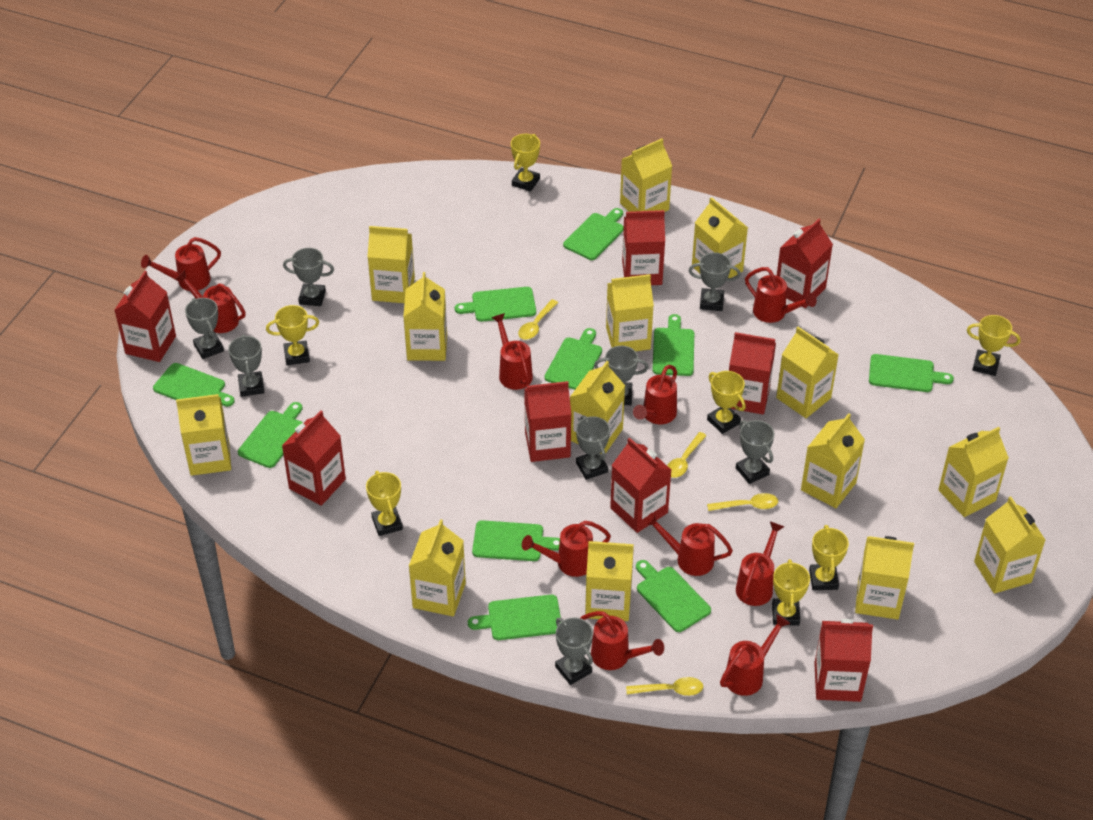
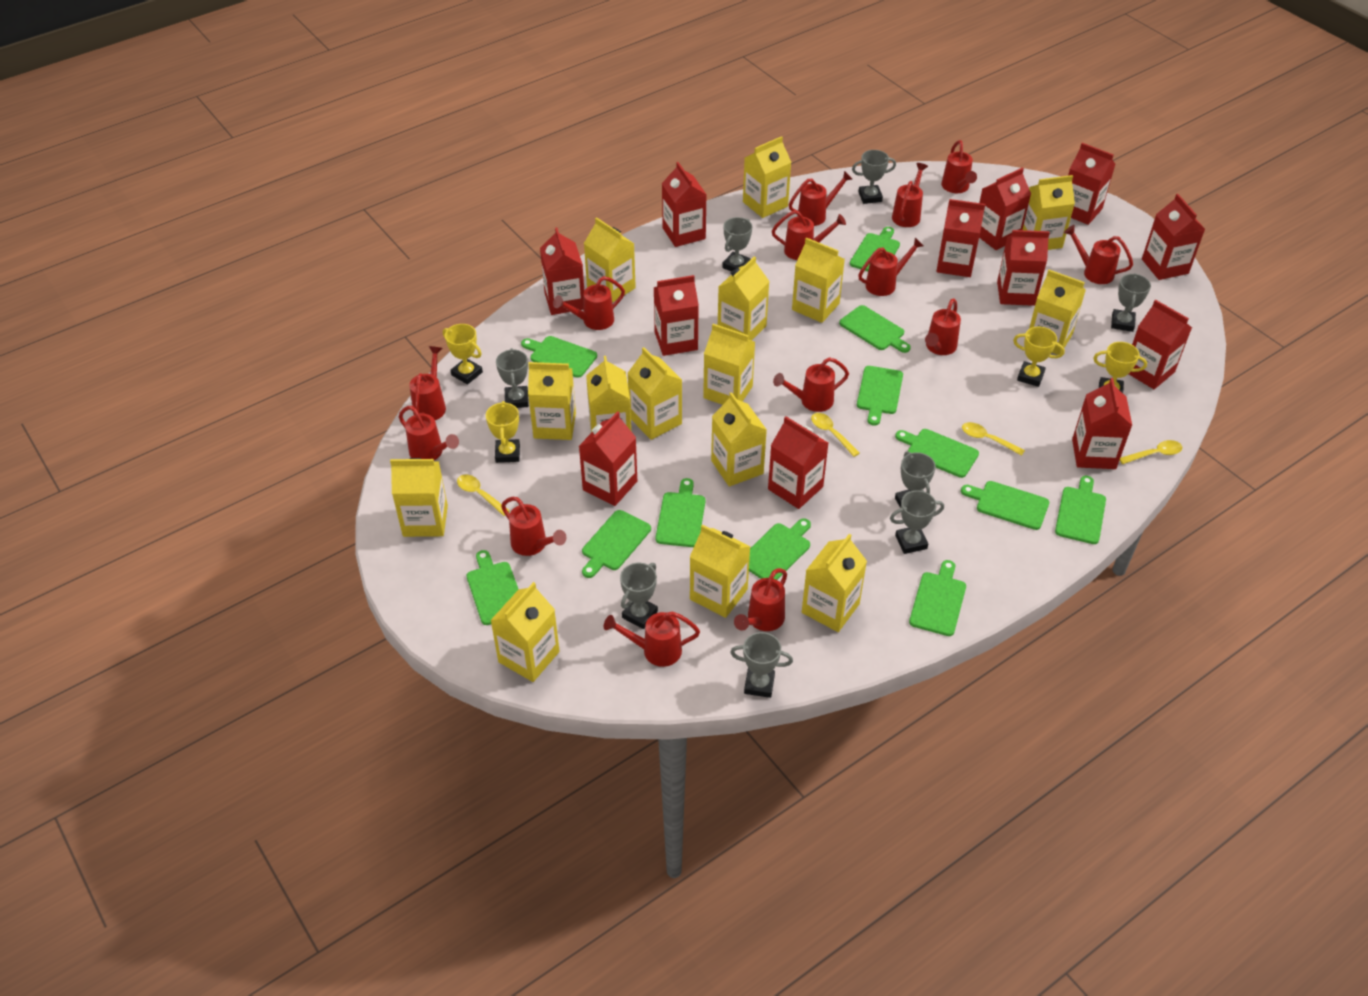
green cutting board: [153,363,234,407] [238,402,303,468] [455,287,536,322] [468,595,561,640] [472,520,560,561] [545,328,602,390] [563,208,624,260] [636,560,711,632] [652,314,694,376] [869,354,954,392] = 10 -> [466,550,519,625] [521,336,597,378] [582,510,651,578] [655,478,705,547] [749,518,811,580] [839,305,911,353] [850,227,900,271] [857,366,903,426] [895,429,979,478] [909,560,966,636] [961,481,1049,530] [1055,476,1106,544] = 12
red carton: [115,271,176,362] [282,410,346,506] [524,381,571,462] [610,437,671,533] [622,210,665,285] [729,332,776,414] [777,219,833,308] [814,619,873,702] = 8 -> [540,228,584,315] [579,411,637,506] [654,275,699,356] [662,162,707,247] [768,416,828,509] [936,199,985,277] [979,167,1031,250] [997,230,1050,306] [1068,143,1116,225] [1072,378,1132,469] [1129,300,1192,389] [1142,194,1205,280] = 12
red watering can: [141,237,221,291] [175,270,246,333] [491,313,533,390] [522,520,611,577] [581,611,664,670] [633,365,677,424] [644,512,733,576] [720,614,790,696] [736,522,784,606] [745,267,817,323] = 10 -> [399,406,459,460] [409,346,446,420] [501,497,566,556] [553,276,625,330] [604,611,700,667] [734,568,787,631] [772,210,846,260] [773,357,849,412] [789,171,852,226] [858,238,924,296] [892,163,928,227] [925,298,961,355] [941,140,977,193] [1064,225,1133,284] = 14
yellow carton: [176,394,231,476] [367,226,415,303] [403,272,447,361] [409,519,466,616] [570,361,625,454] [585,541,634,621] [606,274,654,351] [620,138,672,212] [692,197,748,278] [776,327,839,418] [801,413,865,508] [855,536,914,620] [938,427,1009,517] [974,497,1046,594] = 14 -> [390,458,448,537] [490,582,560,682] [528,362,576,440] [584,217,636,303] [586,356,631,433] [627,347,682,440] [690,524,751,618] [703,324,755,405] [711,392,767,487] [718,256,770,341] [743,136,791,218] [792,237,845,323] [802,534,867,632] [1023,175,1075,250] [1029,270,1086,355] = 15
yellow trophy: [266,305,319,365] [366,471,403,536] [511,134,540,192] [707,371,746,434] [772,559,810,626] [809,525,849,590] [967,315,1021,376] = 7 -> [443,324,483,384] [486,401,520,463] [1013,327,1065,387] [1093,342,1147,393] = 4

